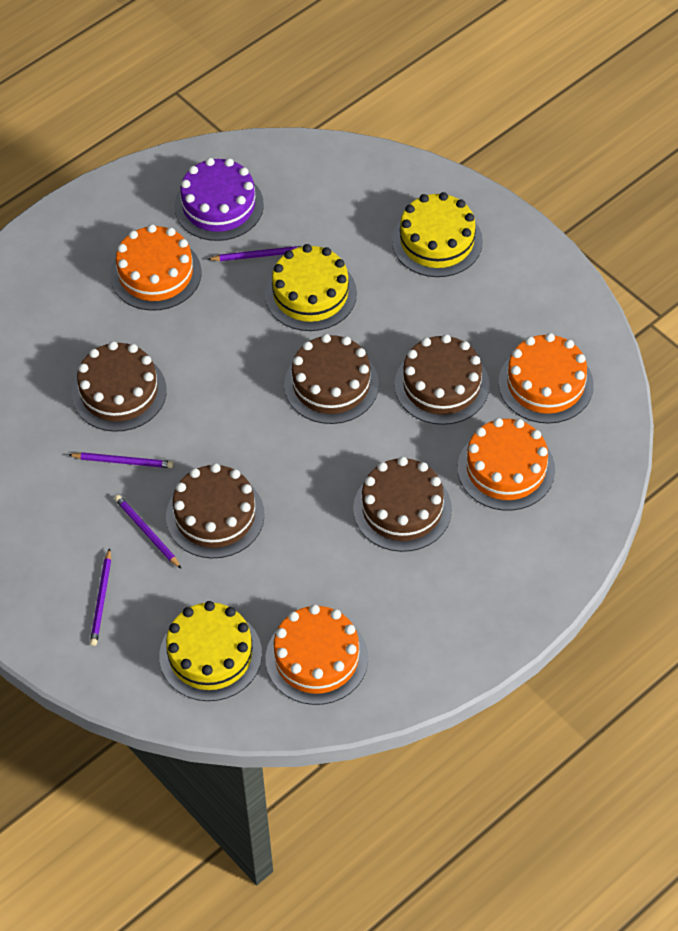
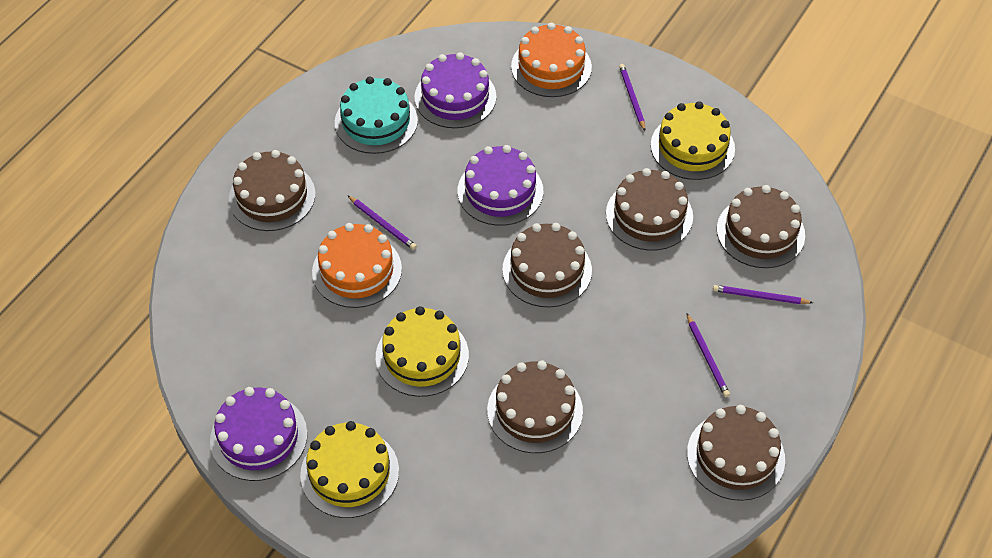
brown cake: [72,341,167,432] [166,463,265,558] [284,334,379,424] [353,457,452,552] [394,334,490,425] = 5 -> [229,150,315,231] [487,360,583,453] [502,223,592,307] [606,168,693,251] [687,405,785,501] [717,185,805,268] = 6
orange cake: [110,224,201,311] [266,604,368,705] [458,418,555,511] [498,333,594,424] = 4 -> [312,223,402,308] [511,23,592,97] = 2
purple cake: [174,158,264,241] = 1 -> [210,387,308,481] [415,52,496,128] [458,145,543,226] = 3
turquoise cake: none = 0 -> [335,77,418,154] = 1

